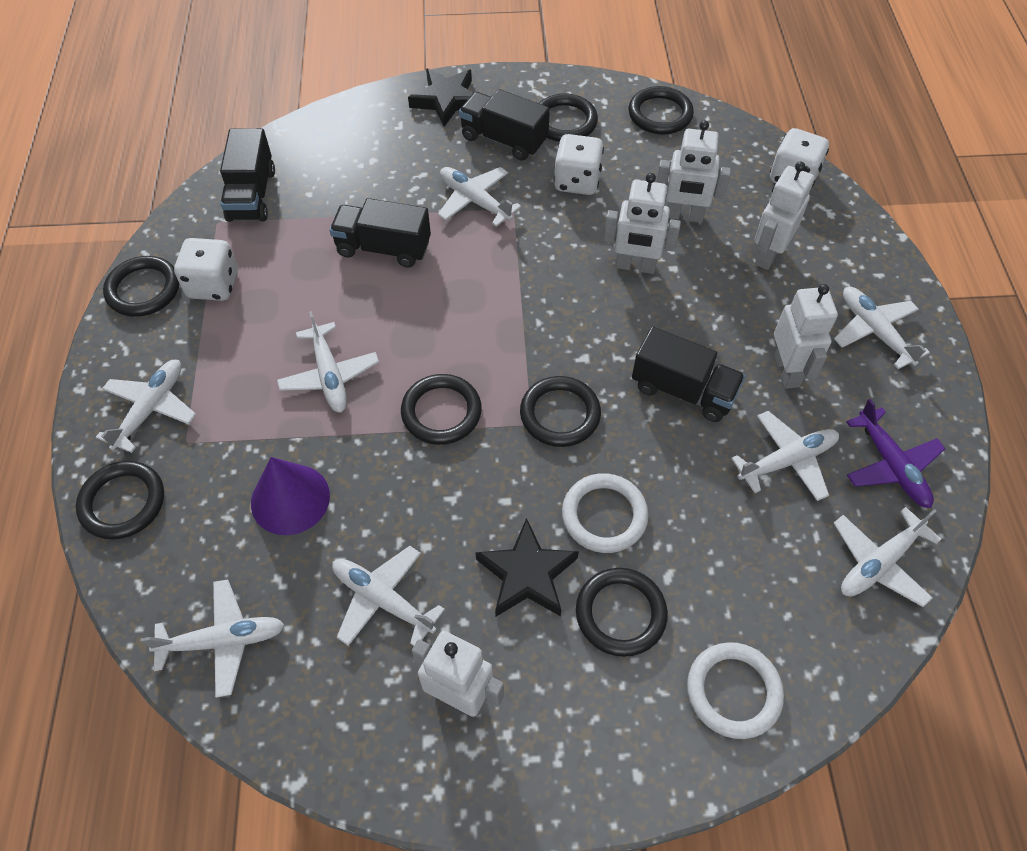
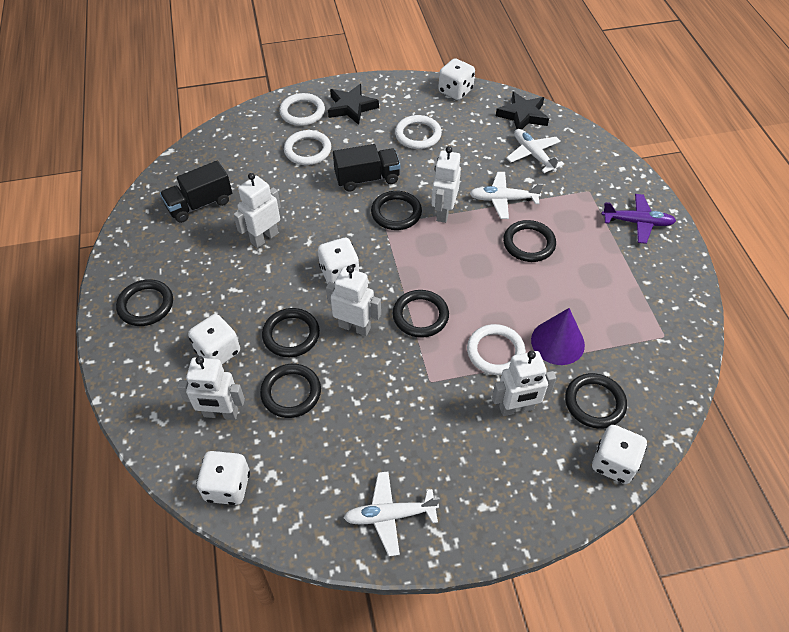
black truck: [220,128,275,222] [330,198,431,268] [459,89,550,161] [632,327,745,422] = 4 -> [160,161,232,223] [333,144,400,192] = 2
white dice: [174,238,238,301] [554,134,604,195] [770,128,829,188] = 3 -> [188,314,240,364] [196,451,250,505] [318,238,360,283] [438,58,475,100] [592,425,647,484] = 5
white plane: [96,360,196,453] [140,579,284,698] [277,311,379,413] [332,546,445,646] [438,167,521,227] [731,411,839,501] [833,507,941,607] [834,287,930,369] = 8 -> [344,471,440,556] [469,172,543,219] [506,129,564,173] = 3
white ring: [562,473,649,553] [687,642,784,739] = 2 -> [279,93,325,126] [284,130,331,165] [395,115,442,149] [467,324,526,375] = 4

